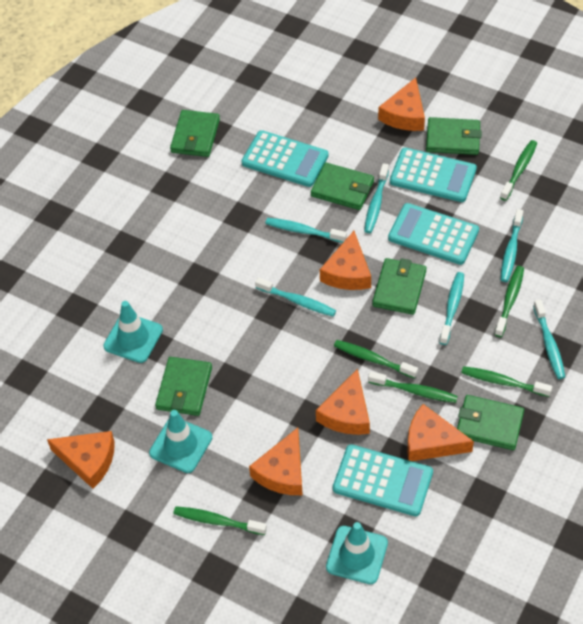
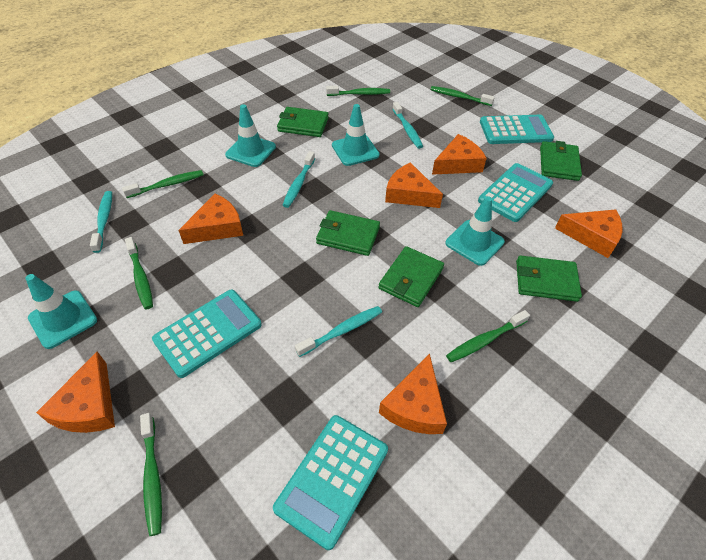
green wallet: [155,357,212,416] [170,110,220,157] [311,162,374,210] [372,258,426,315] [426,117,482,155] [457,395,524,450] = 6 -> [277,107,329,137] [316,210,380,256] [378,246,444,307] [516,255,582,302] [540,141,582,181] = 5
turquoise toothbrush: [255,277,336,317] [265,218,347,243] [364,163,389,233] [439,272,464,345] [501,209,523,282] [533,300,565,379] = 6 -> [90,191,112,253] [283,151,315,208] [295,306,382,357] [392,102,423,149] = 4
turquoise traffic cone: [103,301,163,363] [149,410,212,473] [326,522,388,584] = 3 -> [25,274,97,349] [225,104,276,167] [332,104,380,166] [445,196,505,266] = 4

